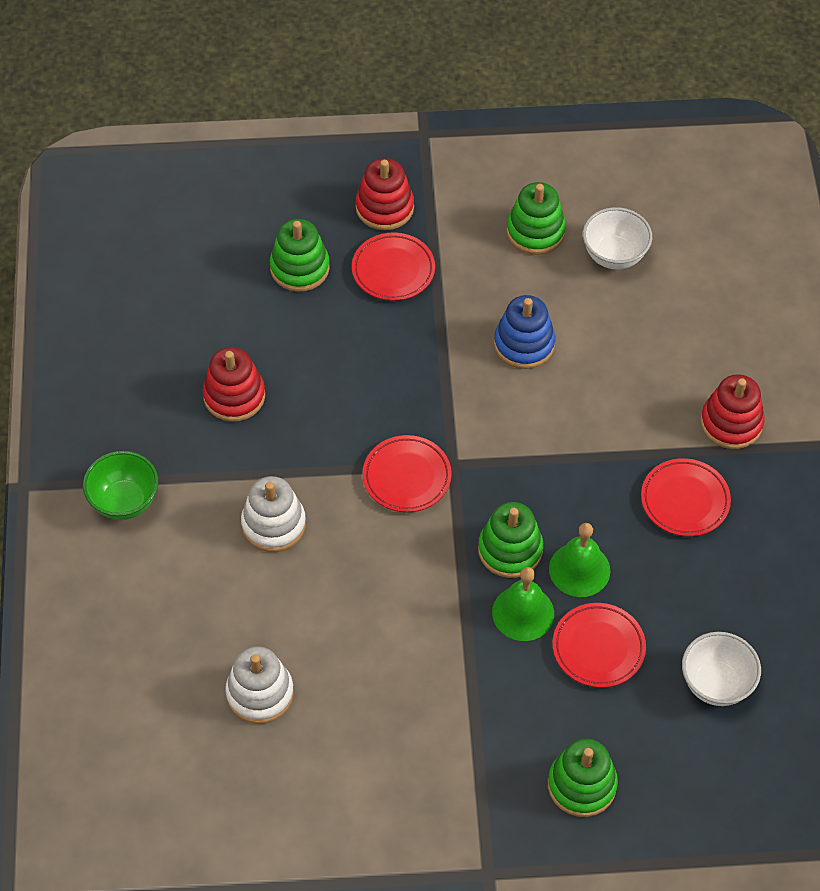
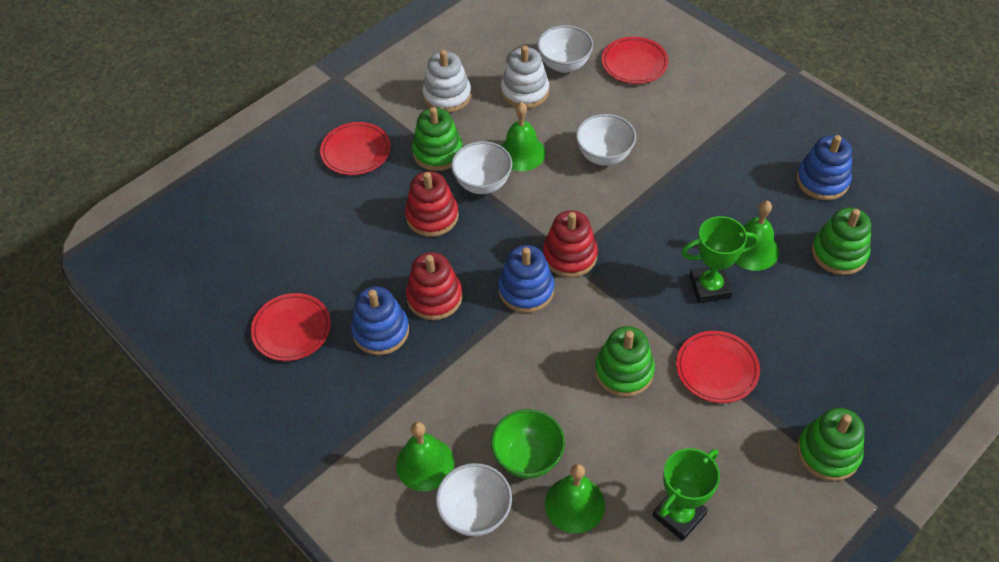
blue stacking toy: [494,295,555,369] = 1 -> [351,286,409,355] [498,245,555,313] [796,135,852,200] = 3
green bell: [492,567,554,641] [549,523,610,597] = 2 -> [396,422,455,491] [501,102,546,171] [545,464,605,534] [735,200,779,271] = 4
green trophy: none = 0 -> [652,448,720,541] [681,216,759,303] = 2
white bowl: [583,207,652,269] [682,632,761,706] = 2 -> [436,463,512,537] [451,141,512,194] [537,25,593,73] [576,114,636,166] = 4

